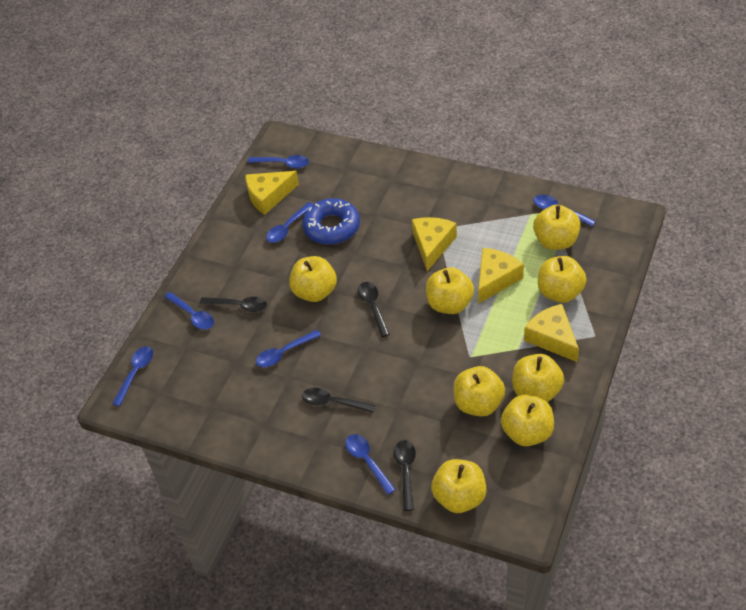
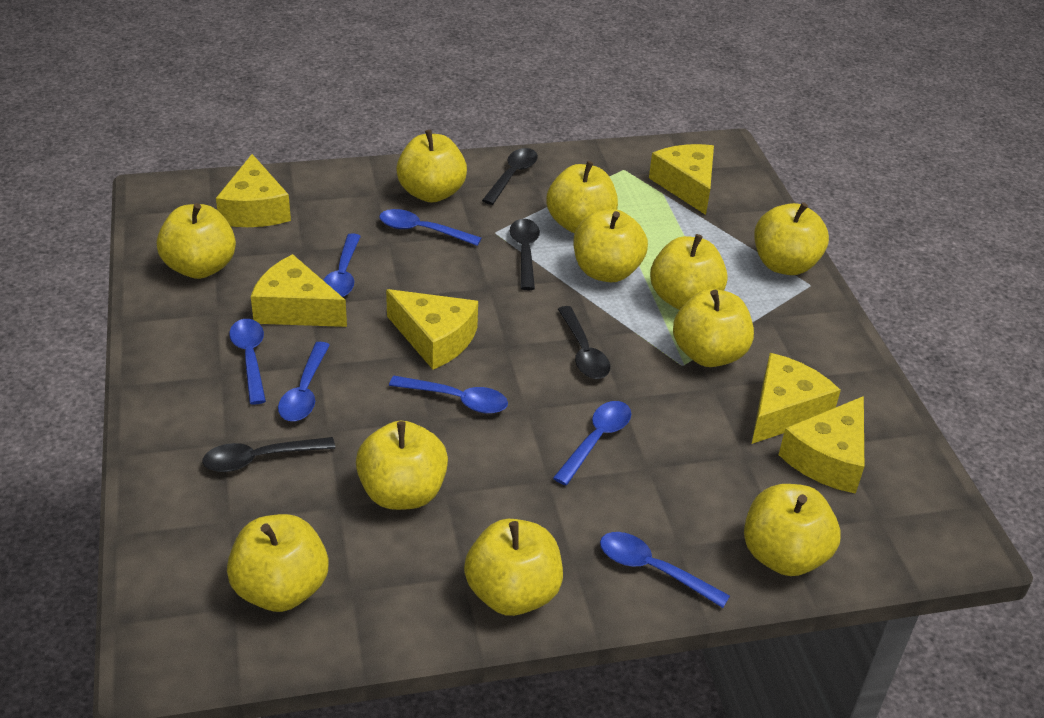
blue donut: [302,198,360,245] = 1 -> none = 0
yellow apple: [289,256,337,302] [426,267,474,314] [431,459,486,513] [453,366,505,417] [501,395,554,446] [512,354,564,402] [533,205,581,250] [538,256,587,303] = 8 -> [157,203,236,279] [227,514,329,612] [356,421,448,510] [396,130,467,203] [464,519,563,616] [546,161,618,233] [573,209,648,282] [650,234,728,310] [673,289,754,367] [744,484,840,576] [754,202,829,275] = 11
yellow cheese: [245,171,299,215] [412,217,457,271] [478,248,524,304] [524,304,579,362] = 4 -> [216,154,291,227] [251,254,347,327] [386,289,478,369] [649,144,714,215] [752,353,841,444] [779,396,864,494] = 6

